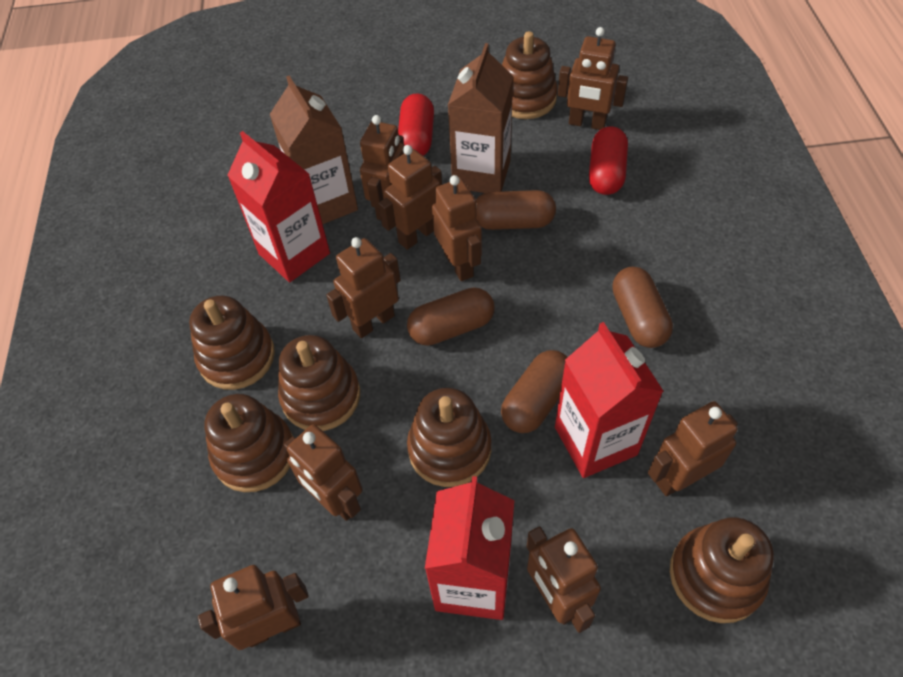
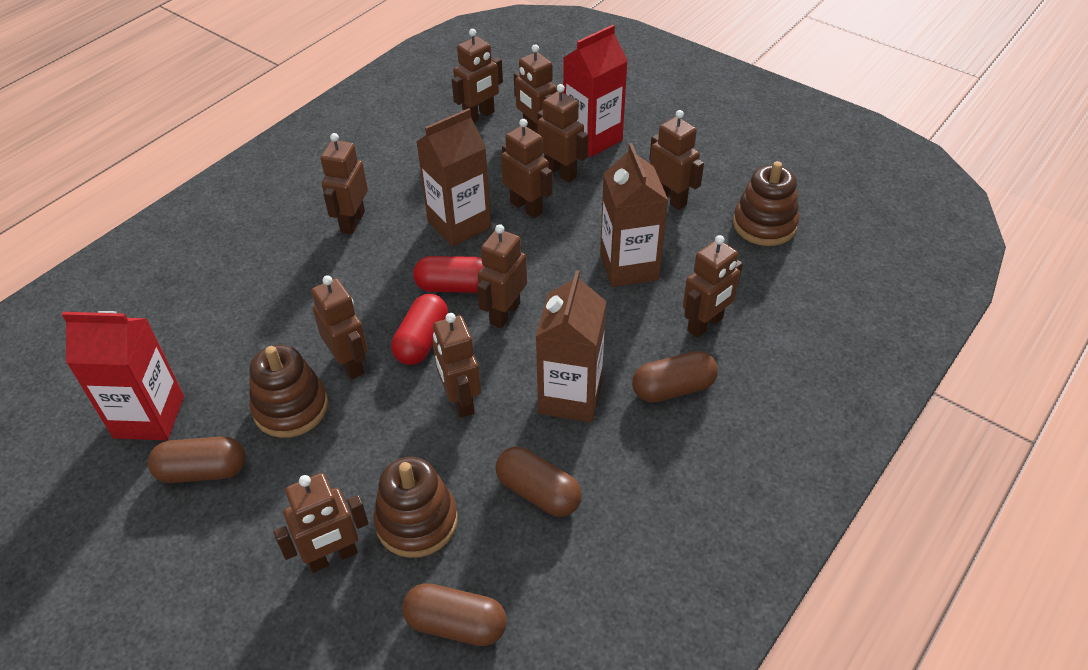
brown carton: [270,75,358,224] [448,43,513,193] = 2 -> [417,108,491,247] [536,270,606,422] [600,143,668,287] = 3
brown robot: [198,565,309,650] [284,424,363,521] [326,237,401,338] [360,115,405,220] [378,145,442,250] [432,175,482,281] [527,526,601,633] [558,27,628,130] [648,401,738,496] = 9 -> [274,473,368,573] [311,275,368,379] [321,133,368,234] [432,313,481,418] [452,29,503,122] [477,224,527,328] [501,119,553,218] [514,44,557,133] [537,84,588,182] [649,110,704,210] [683,235,743,338] = 11
brown stacking toy: [189,296,275,390] [204,394,293,492] [278,335,360,431] [407,388,492,487] [502,31,557,119] [670,517,774,623] = 6 -> [249,345,328,438] [373,457,458,558] [733,161,799,246] = 3
red carton: [227,131,330,282] [425,476,514,620] [555,322,664,478] = 3 -> [62,311,184,440] [563,25,628,157] = 2

